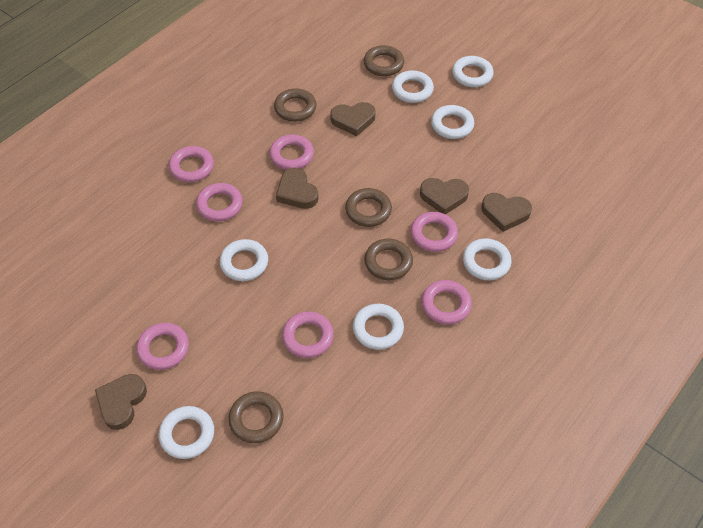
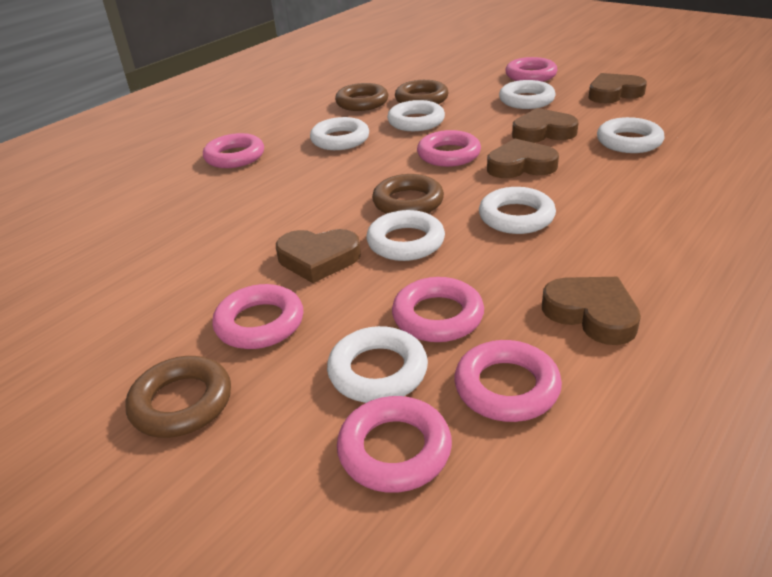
brown ring: [228,391,283,443] [274,88,317,122] [345,188,392,227] [364,45,404,76] [364,239,413,280] = 5 -> [125,356,231,438] [335,83,388,111] [372,174,444,214] [395,80,449,104] = 4

